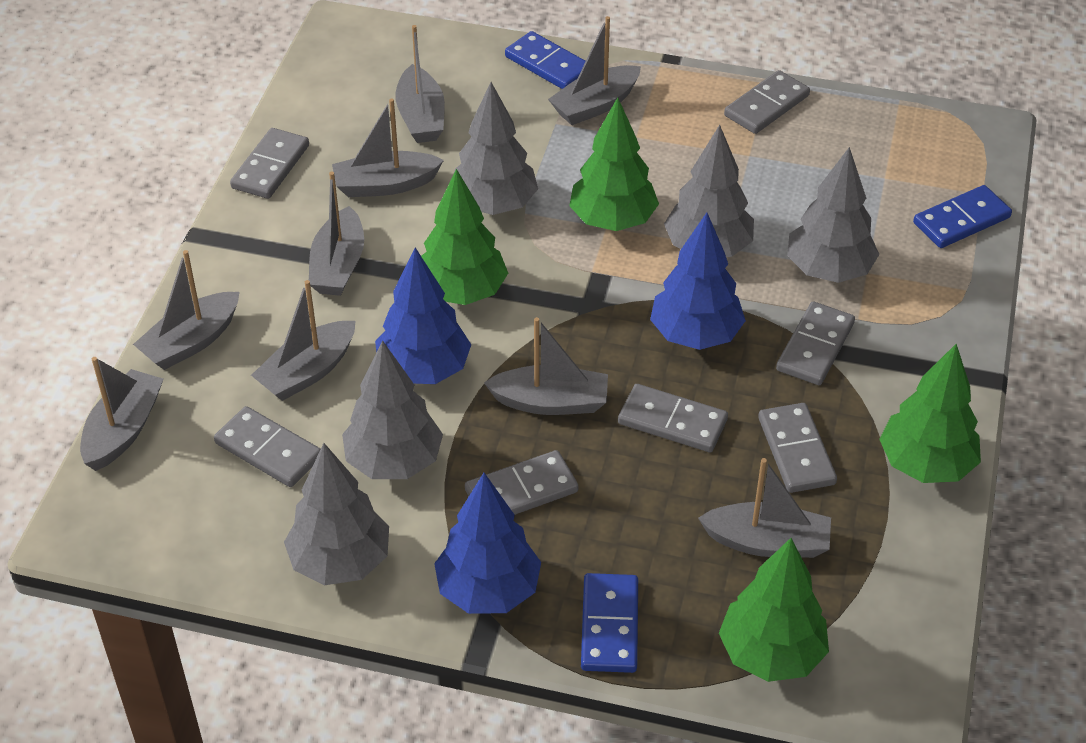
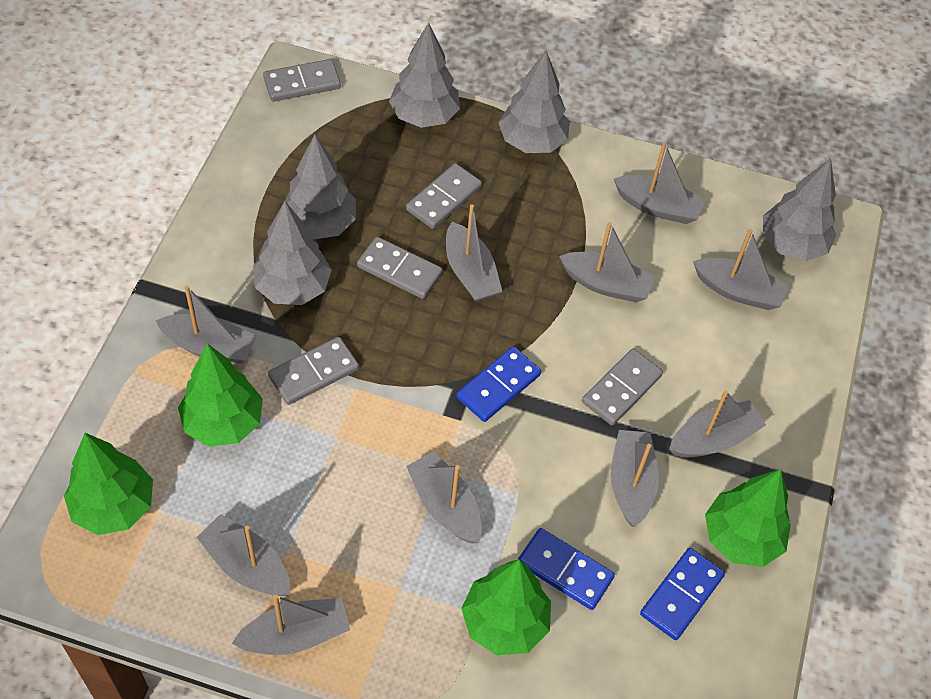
blue tree: [375,248,472,384] [434,473,541,614] [650,213,746,350] = 3 -> none = 0
grey boat: [80,357,164,471] [133,250,240,370] [251,280,356,401] [309,171,364,296] [332,99,444,197] [395,25,445,143] [484,317,608,415] [548,16,641,125] [698,458,831,558] = 9 -> [155,285,257,364] [196,514,290,596] [232,595,350,655] [406,451,482,544] [446,204,503,302] [559,222,655,302] [611,430,659,527] [614,143,706,224] [669,390,766,457] [693,229,789,310] = 10
grey domino: [214,406,320,487] [230,128,309,199] [465,450,578,515] [618,384,728,452] [724,70,810,134] [758,403,837,493] [776,302,855,385] = 7 -> [263,59,341,102] [268,337,359,405] [357,237,443,299] [406,163,482,229] [582,349,663,425] = 5

